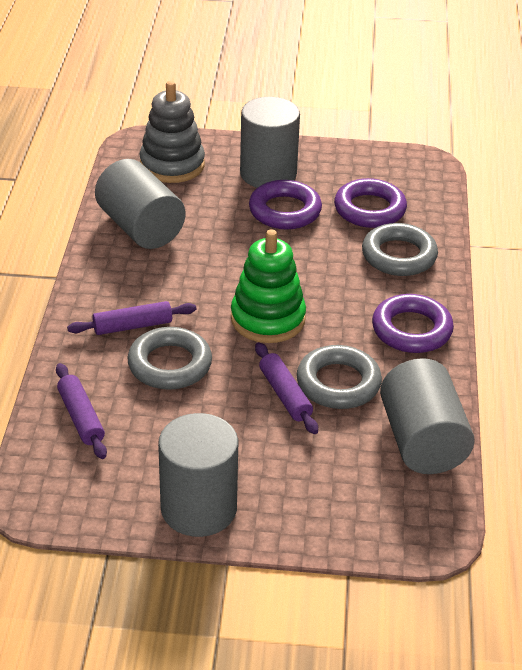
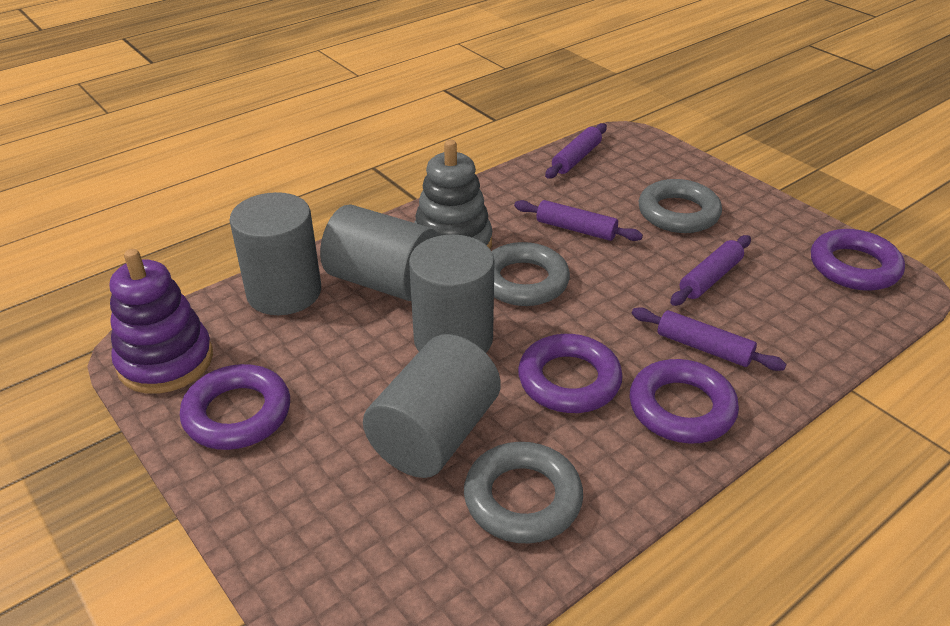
green stacking toy: [231,229,306,343] = 1 -> none = 0
purple ring: [249,180,322,230] [334,178,407,228] [372,294,454,353] = 3 -> [180,364,290,450] [518,334,623,413] [630,359,739,444] [811,229,905,291] = 4
purple rolling pin: [56,363,107,459] [67,301,196,335] [255,342,318,434] = 3 -> [514,200,643,241] [545,123,607,179] [632,307,786,371] [670,235,751,306] = 4
purple stacking toy: none = 0 -> [110,249,213,394] = 1

